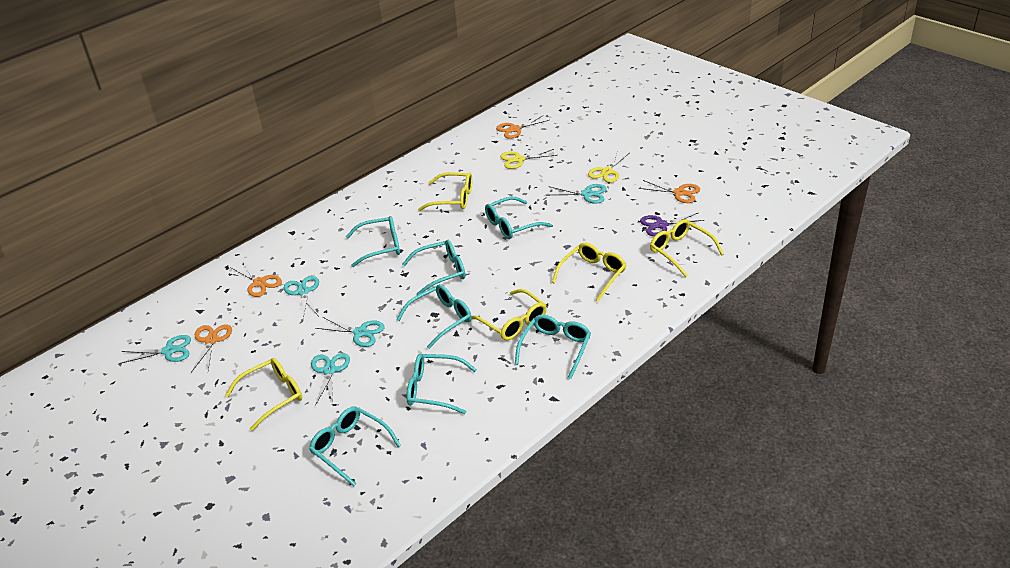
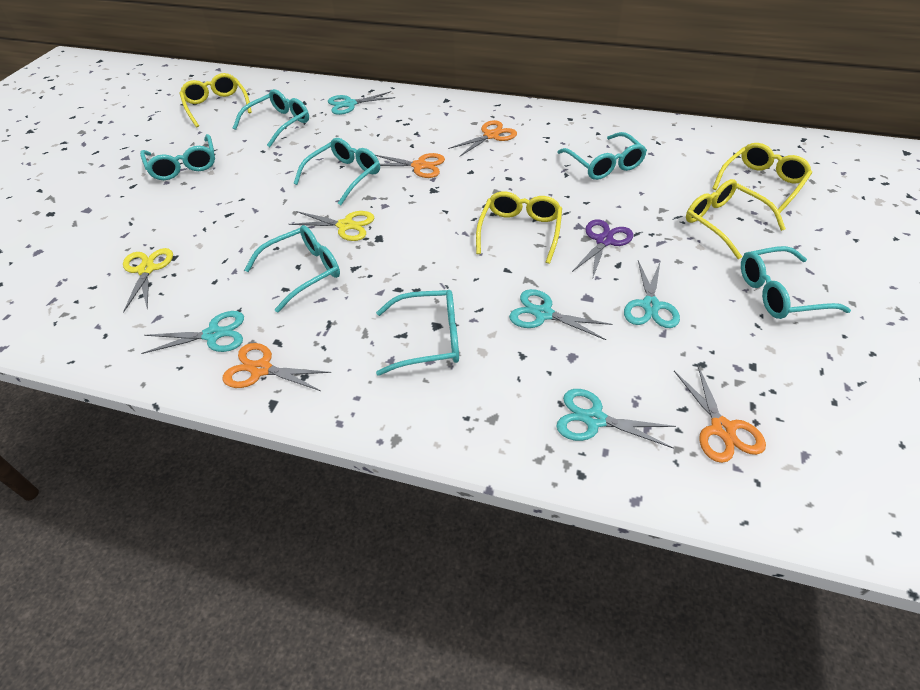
yellow glasses: [225,358,302,431] [418,172,473,211] [471,289,547,340] [552,243,626,302] [650,219,724,277] = 5 -> [179,73,252,127] [476,191,562,264] [686,179,786,259] [712,143,812,213] = 4

